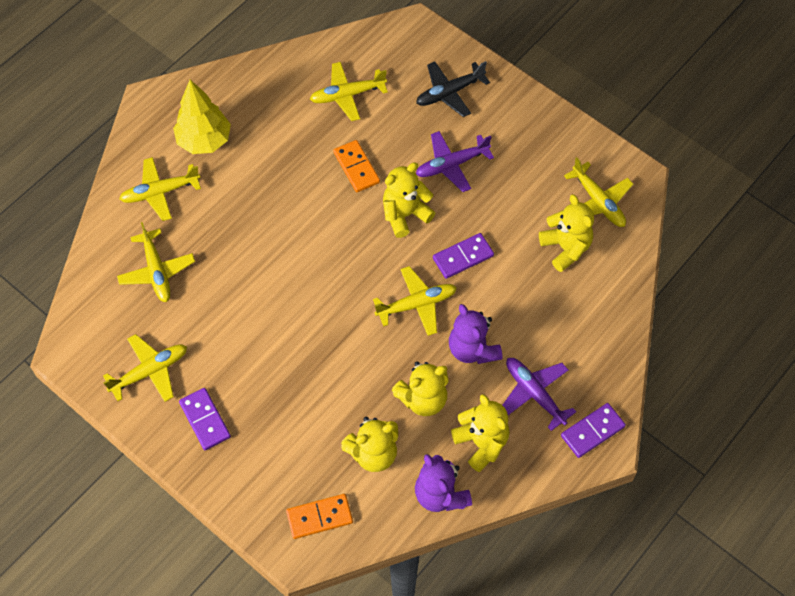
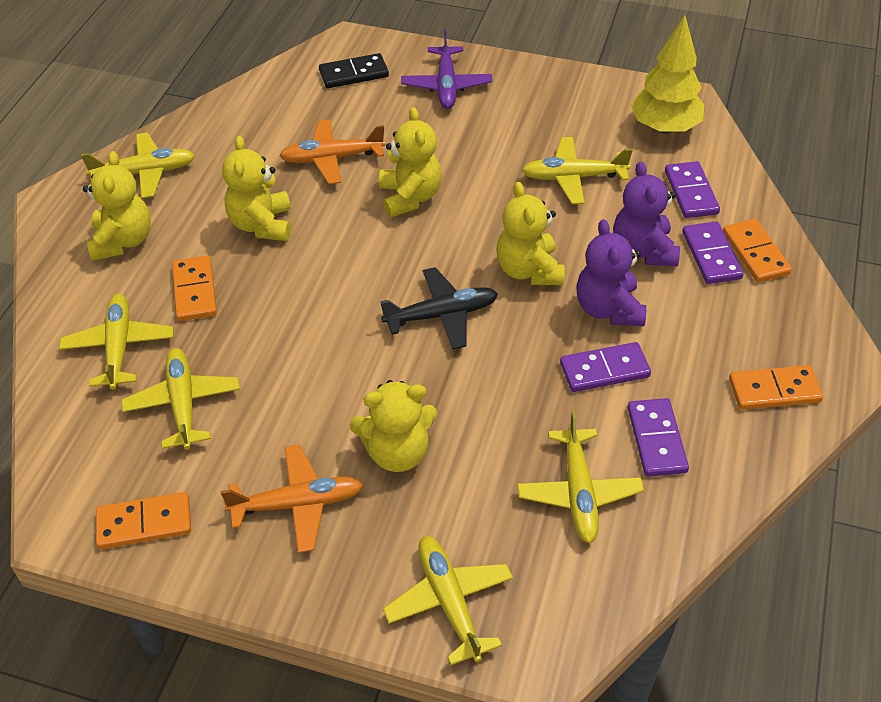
black domino: none = 0 -> [319,53,389,88] = 1
orange domino: [286,494,353,539] [333,140,380,192] = 2 -> [96,492,191,549] [172,256,217,321] [723,219,792,282] [729,365,823,410] = 4
orange plane: none = 0 -> [221,444,363,553] [279,119,385,184] = 2
purple domino: [179,388,231,450] [433,233,494,279] [561,403,626,458] = 3 -> [560,342,651,392] [628,398,689,477] [665,161,720,218] [682,221,743,284] = 4
purple plane: [416,131,494,192] [502,358,576,431] = 2 -> [401,29,492,109] = 1

